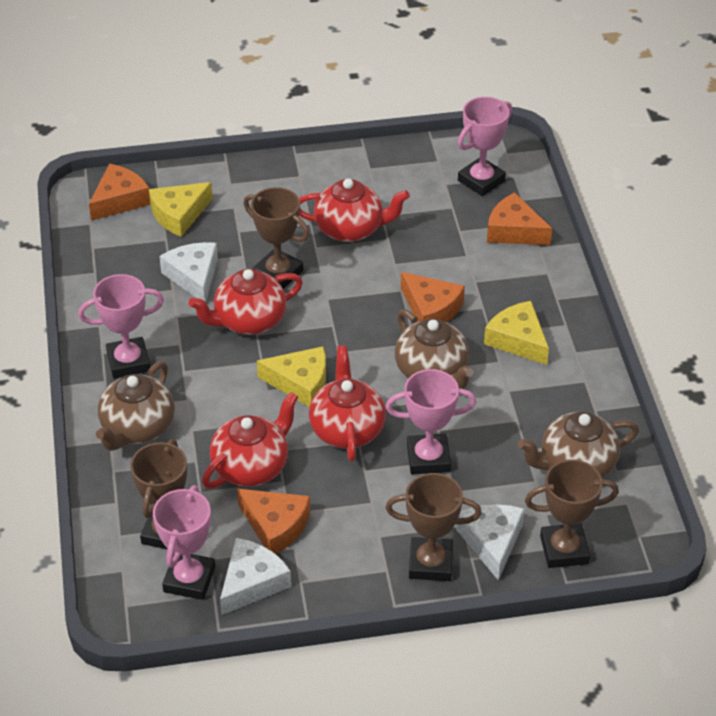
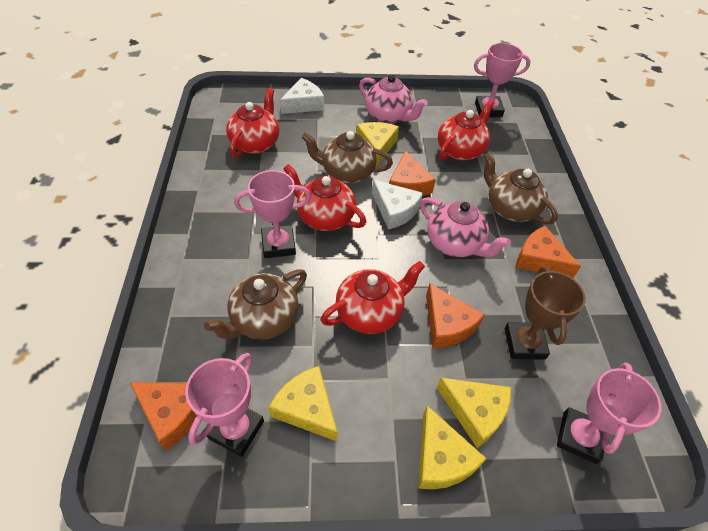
brown trophy: [130,439,187,549] [244,187,309,289] [385,473,482,581] [525,460,619,568] = 4 -> [505,266,586,360] = 1
pink teapot: none = 0 -> [359,74,428,124] [420,197,511,257] = 2
white cheese: [159,242,218,302] [220,538,291,615] [456,504,525,581] = 3 -> [280,78,324,114] [372,180,423,230] = 2
yellow cheese: [149,182,213,237] [257,346,326,407] [484,301,549,365] = 3 -> [269,366,338,441] [356,122,399,166] [418,406,487,490] [437,378,511,448] = 4

